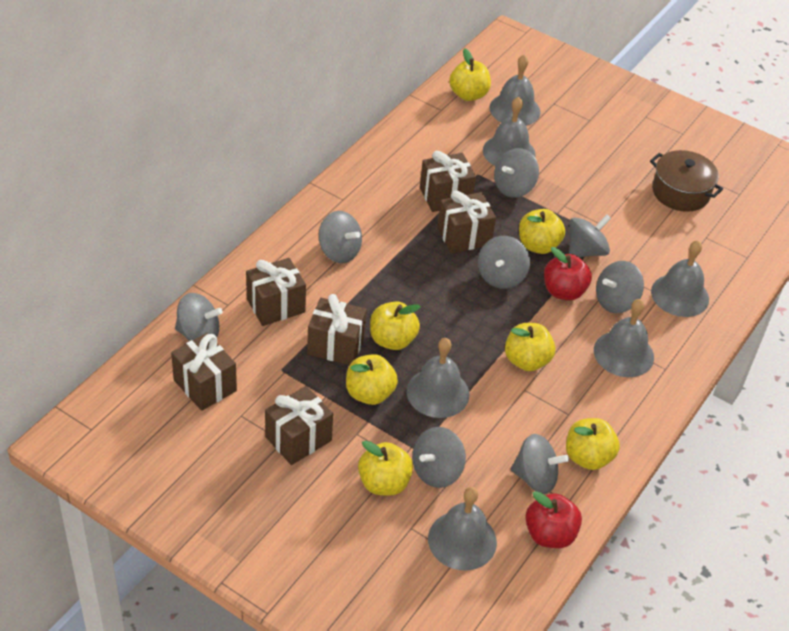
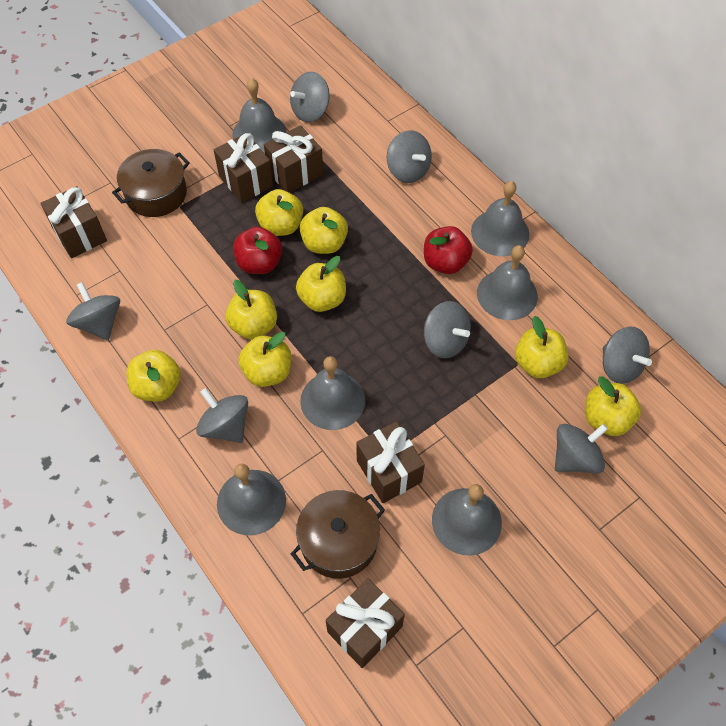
brown gift: [171,333,237,411] [246,258,306,326] [265,386,333,465] [307,294,367,365] [420,151,476,212] [438,191,496,253] = 6 -> [40,186,107,258] [214,133,273,203] [264,125,323,193] [326,578,405,668] [356,421,425,503] = 5
brown pot: [650,150,723,212] = 1 -> [112,149,190,217] [291,490,385,579] = 2
grey spinning top: [175,293,223,341] [319,211,362,263] [412,427,466,488] [478,236,530,289] [494,148,539,198] [511,434,569,494] [569,215,611,257] [596,261,644,313] = 8 -> [66,282,120,340] [196,388,248,443] [290,72,330,122] [387,130,432,183] [424,301,471,358] [555,424,608,474] [603,327,652,384] = 7
yellow apple: [346,354,398,405] [358,440,413,496] [370,302,421,350] [449,48,491,101] [505,323,555,371] [519,209,565,254] [566,418,620,470] = 7 -> [126,350,181,402] [226,280,277,339] [238,332,291,387] [255,189,303,236] [296,256,346,312] [300,207,348,254] [515,316,568,378] [585,376,641,436] = 8

